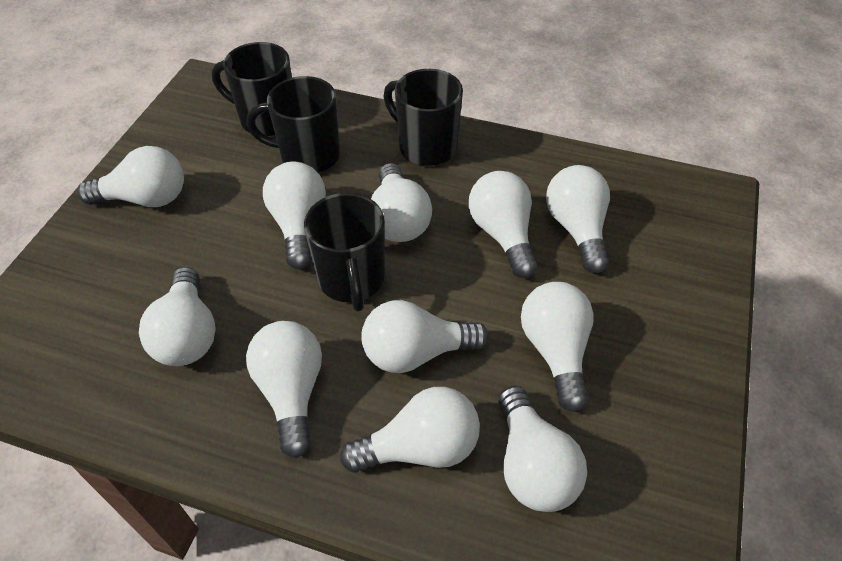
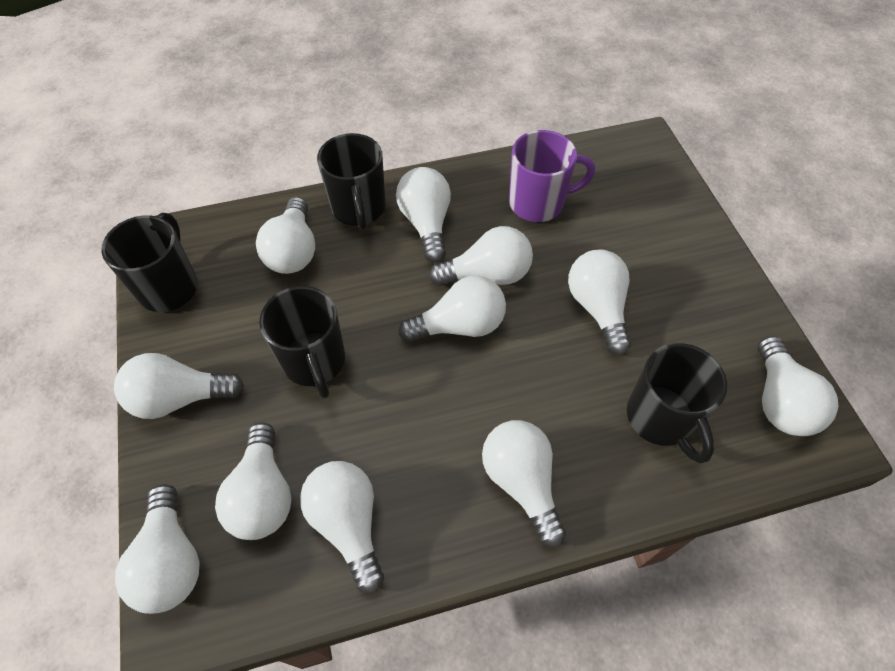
purple mug: none = 0 -> [509,130,595,222] = 1

